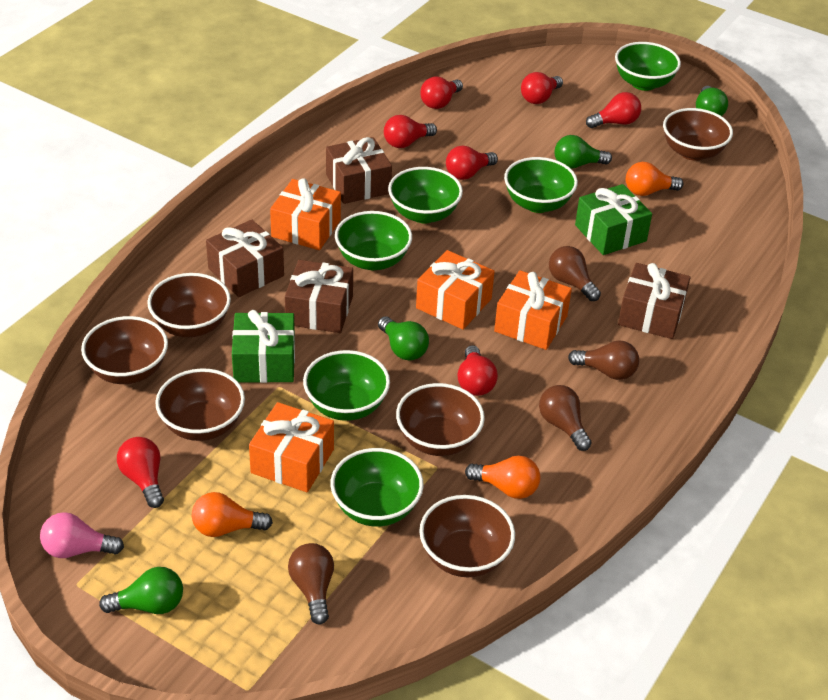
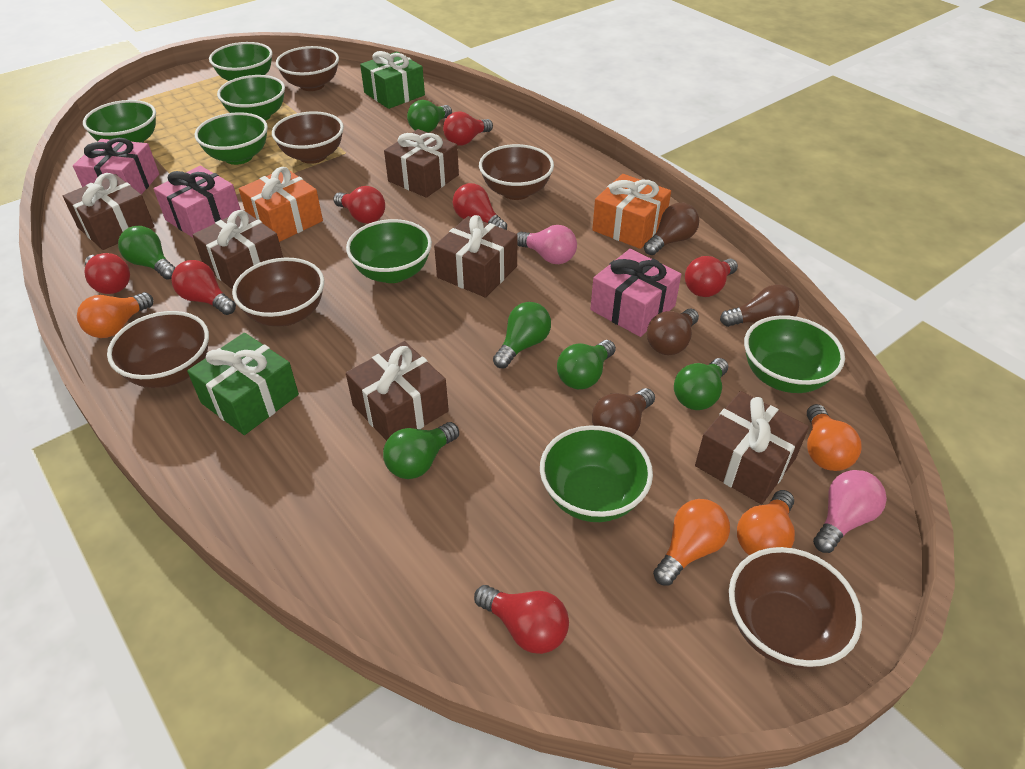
brown gift: [206,220,284,297] [285,260,353,333] [326,137,392,204] [618,263,691,339] = 4 -> [63,173,154,250] [193,210,283,290] [346,341,449,441] [384,129,459,198] [434,215,517,298] [695,391,809,504] = 6
green bowl: [303,350,390,421] [330,448,424,527] [335,211,412,270] [388,167,463,223] [504,157,578,213] [615,42,681,91] = 6 -> [83,100,156,143] [195,112,268,165] [209,42,273,81] [217,75,285,121] [346,219,432,283] [540,425,653,522] [744,315,845,393] = 7
green light bulb: [99,567,183,614] [378,316,429,360] [555,135,612,169] [696,86,728,116] = 4 -> [118,226,176,280] [383,422,459,479] [407,100,452,133] [493,302,551,368] [557,340,616,389] [674,358,728,410] = 6
orange gift: [249,402,334,492] [270,178,341,250] [416,250,495,330] [494,270,572,350] = 4 -> [239,167,323,242] [592,174,671,249] = 2
orange light bulb: [192,492,273,537] [465,456,540,499] [626,162,683,196] = 3 -> [77,292,153,338] [653,499,730,586] [737,490,795,555] [807,404,862,471] = 4
pink gift: none = 0 -> [73,138,159,194] [153,166,241,238] [590,249,681,337] = 3
pink light bulb: [40,512,124,558] = 1 -> [517,225,577,264] [813,470,887,553] = 2

